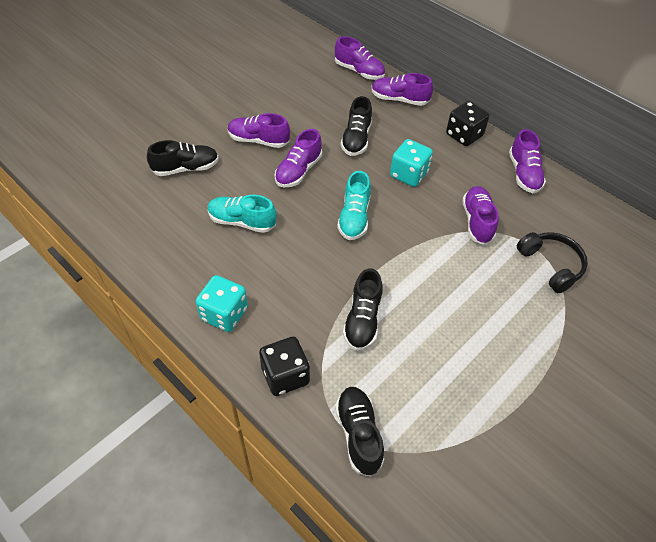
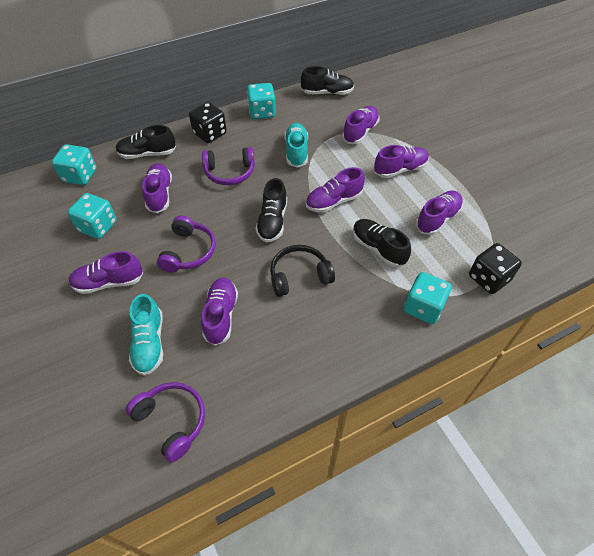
purple headphones: none = 0 -> [126,382,205,462] [157,215,216,273] [202,147,255,185] = 3
purple shoe: [228,113,290,148] [275,129,322,187] [335,36,385,80] [371,73,433,106] [462,186,499,245] [509,129,546,193] = 6 -> [69,251,143,294] [142,163,172,213] [201,278,238,346] [306,167,365,213] [342,106,380,144] [374,145,429,178] [416,191,463,235] = 7
turquoise dice: [196,275,248,332] [390,139,433,187] = 2 -> [52,144,97,185] [67,193,117,239] [247,83,276,119] [404,272,452,324] = 4

